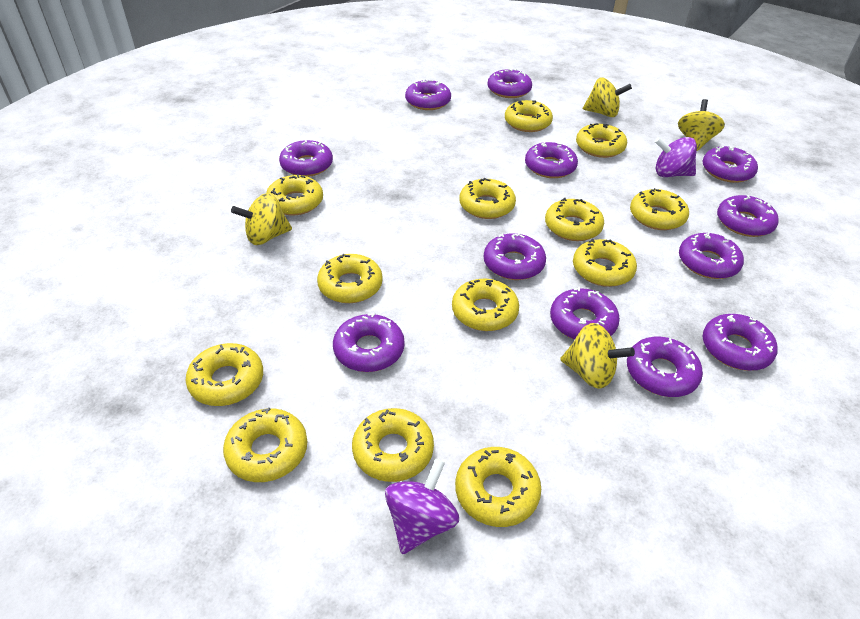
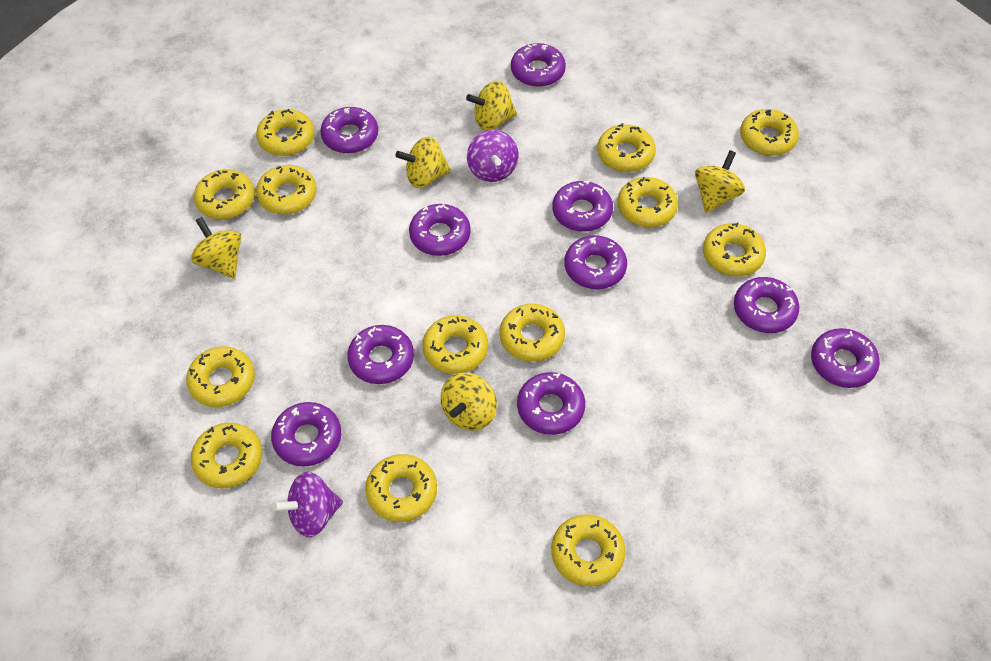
purple donut: [279,140,333,177] [333,313,405,372] [405,79,451,110] [484,233,546,280] [487,69,532,98] [525,142,578,178] [550,287,620,340] [627,337,703,397] [679,233,744,279] [702,146,758,183] [703,314,777,371] [717,195,779,237] = 12 -> [271,402,341,467] [320,107,378,153] [347,325,414,384] [409,204,471,256] [511,43,566,87] [517,372,585,435] [552,180,613,232] [564,235,627,289] [734,277,800,333] [811,328,880,388] = 10
yellow spinning top: [231,193,292,245] [560,323,635,389] [583,77,632,117] [678,99,725,151] = 4 -> [191,217,241,279] [395,137,451,188] [441,373,497,431] [466,81,517,131] [695,150,745,213] = 5

